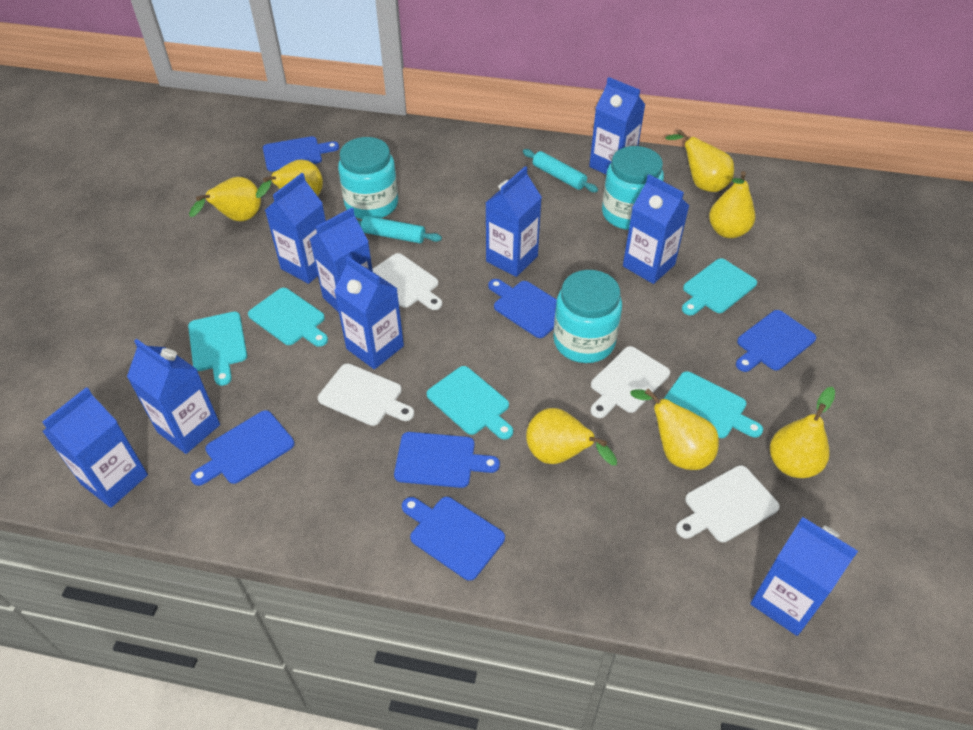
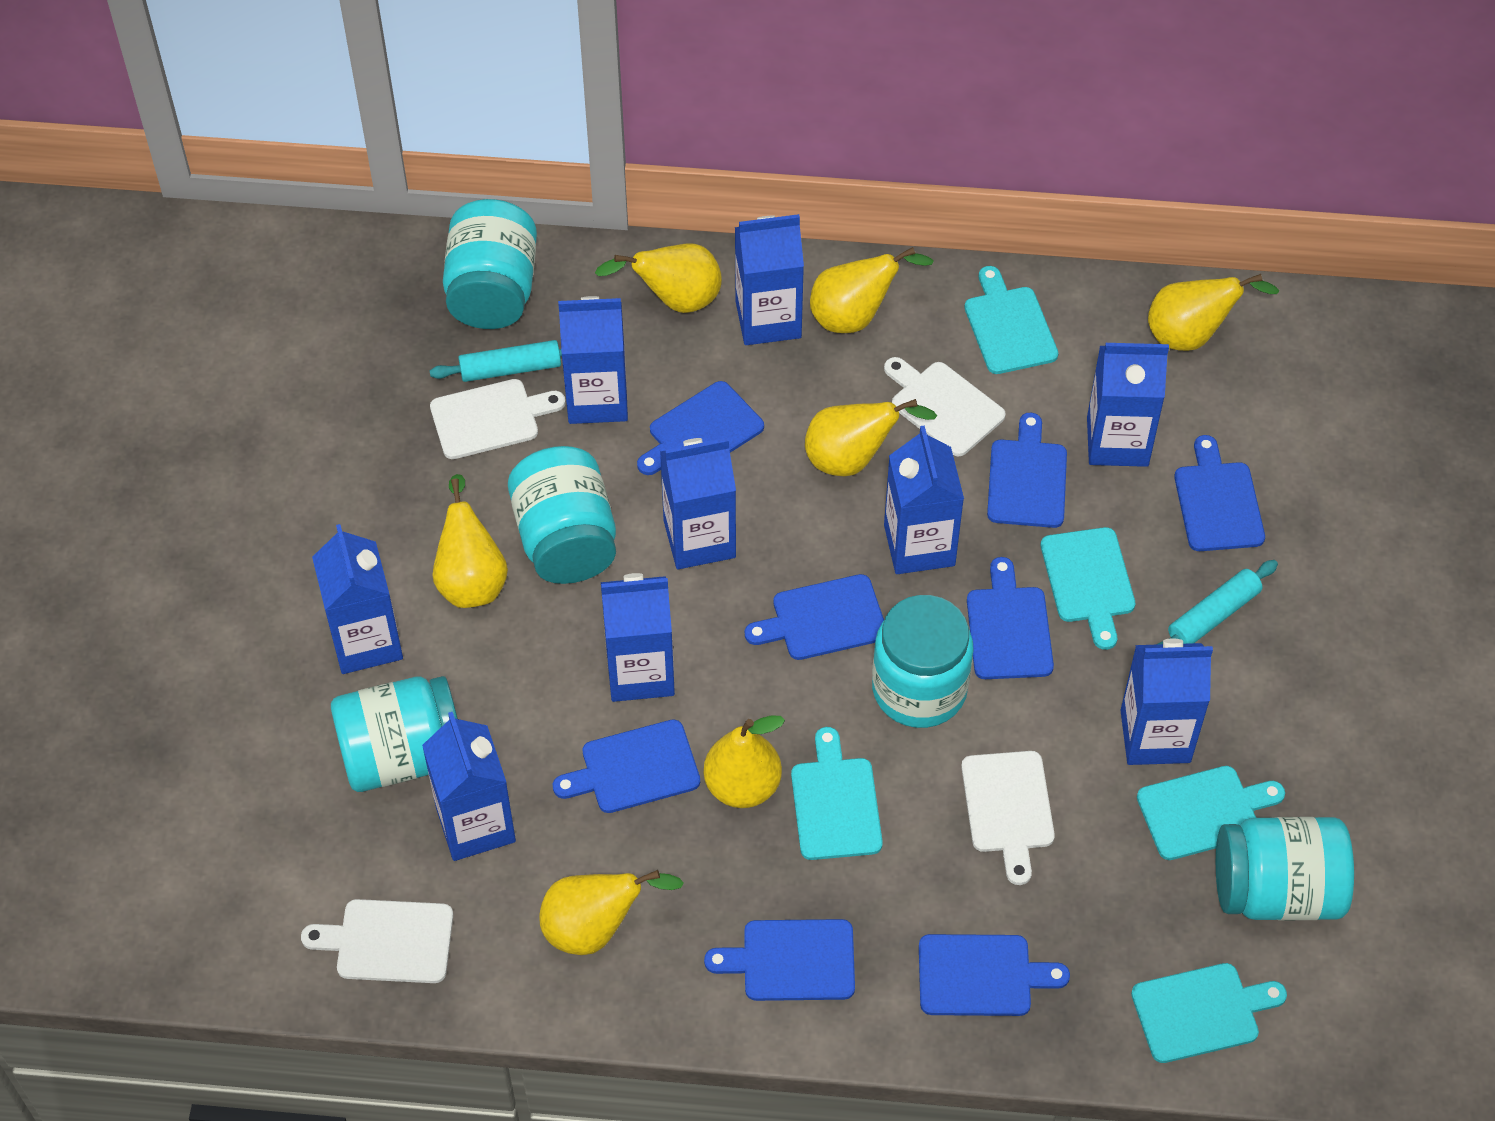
blue cutting board: [190,410,295,486] [263,136,339,171] [394,432,500,488] [402,497,505,581] [488,279,557,338] [736,310,816,372] = 6 -> [553,719,700,813] [637,381,764,475] [704,919,855,1001] [745,574,884,660] [919,934,1070,1016] [967,557,1054,679] [987,413,1067,528] [1174,435,1265,551] = 8
turquoise jar: [338,137,398,219] [553,270,622,363] [602,146,664,230] = 3 -> [331,676,458,792] [443,199,537,329] [508,446,616,584] [872,595,974,728] [1216,817,1354,920] = 5

